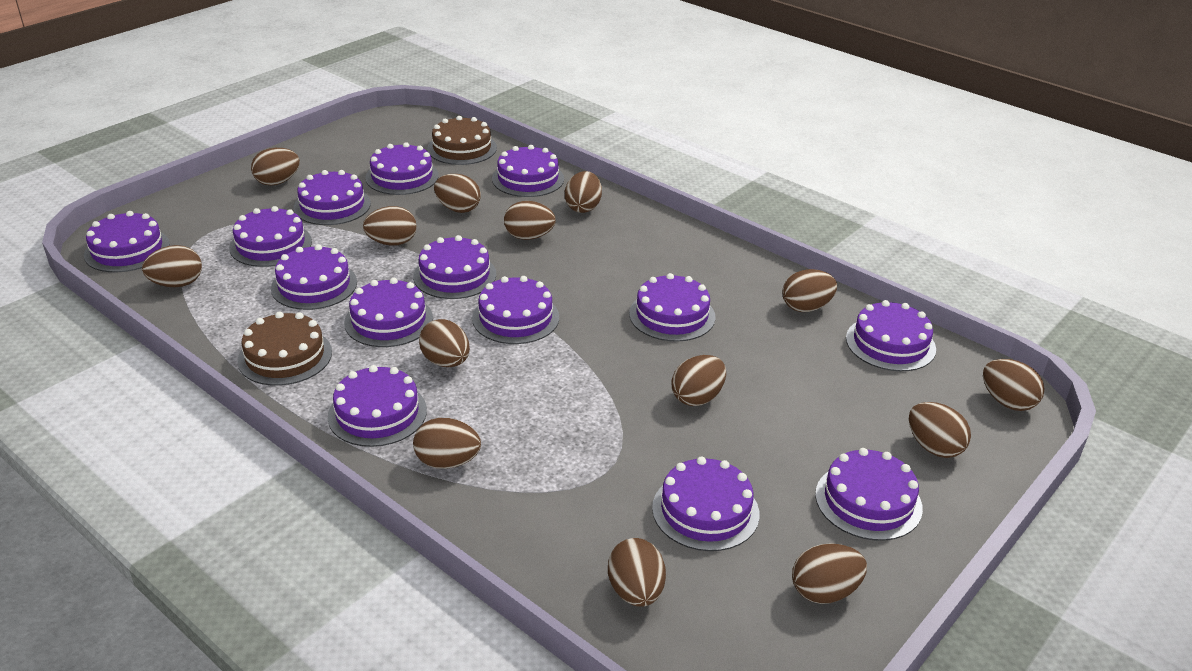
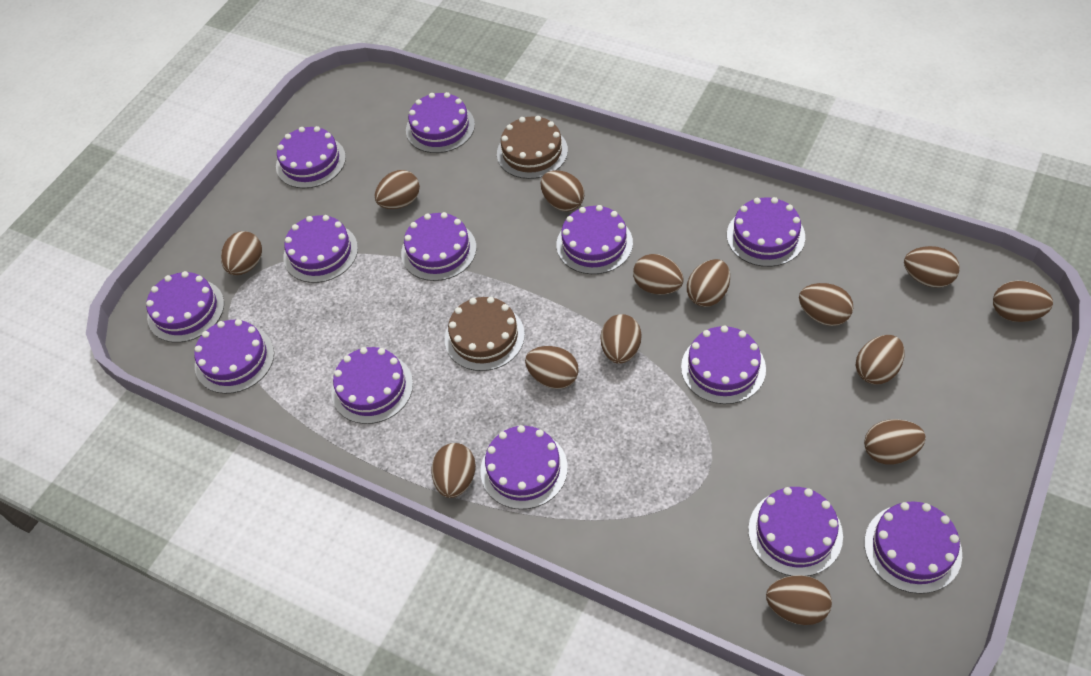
purple cake: [84,211,170,272] [229,206,312,267] [271,244,357,310] [294,170,371,225] [328,365,427,447] [344,278,433,347] [365,142,439,195] [413,235,496,299] [472,276,559,344] [492,145,564,197] [629,273,716,342] [652,457,759,551] [815,448,923,541] [846,300,936,371] = 14 -> [146,271,224,342] [194,319,274,394] [276,126,346,188] [283,215,358,283] [331,347,413,424] [401,212,476,281] [406,92,475,153] [481,425,568,509] [556,205,633,274] [681,326,766,404] [727,197,805,267] [748,487,843,576] [864,501,962,594] = 13

